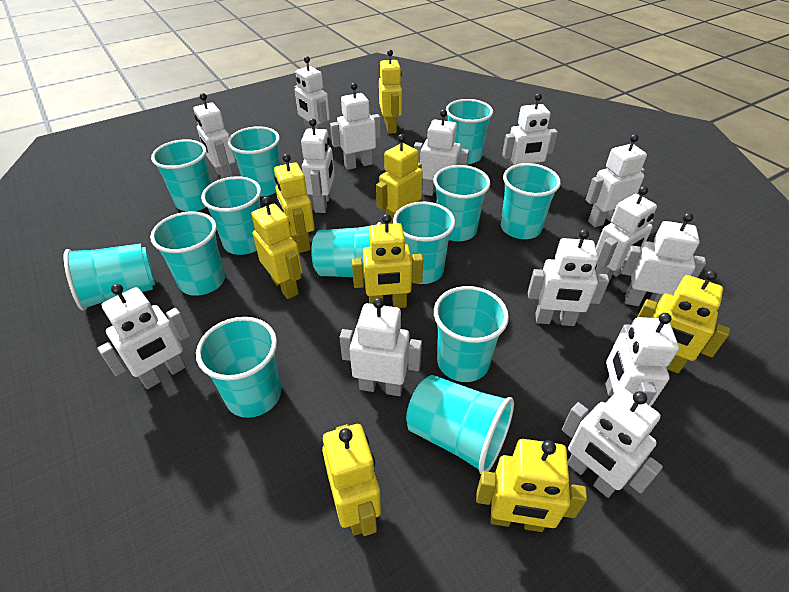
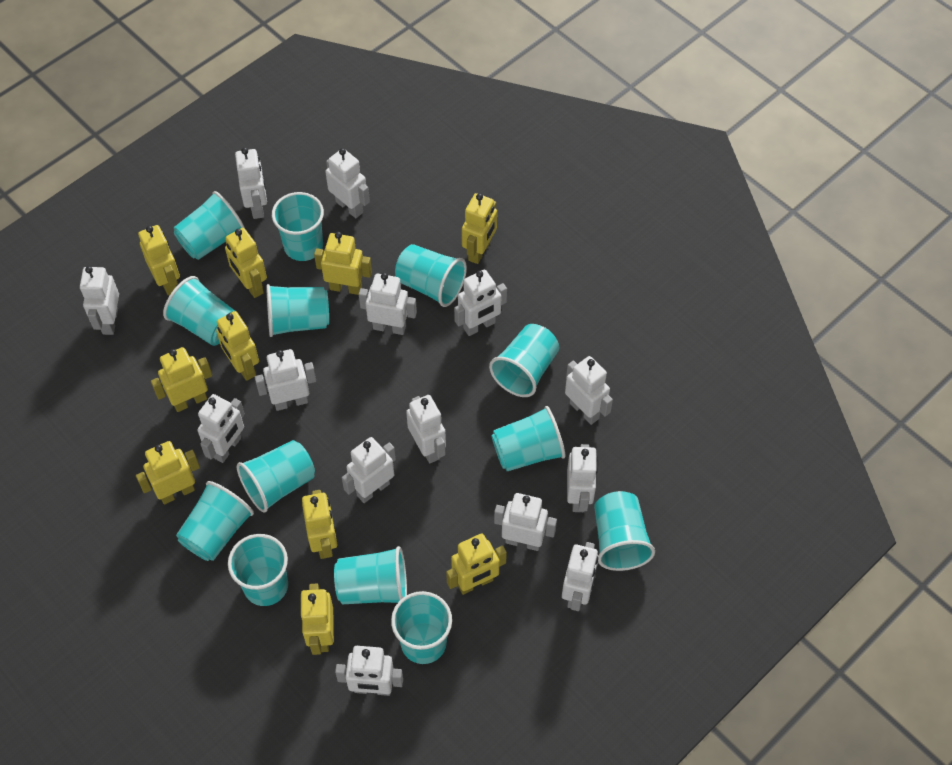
yellow robot: [251,197,302,299] [274,154,315,253] [322,424,381,536] [352,214,423,308] [376,134,423,224] [379,49,402,134] [476,439,587,532] [637,270,730,373] = 8 -> [136,441,200,505] [138,225,180,295] [151,347,212,412] [216,311,259,381] [225,228,267,298] [300,584,334,655] [302,490,337,559] [314,232,372,295] [446,534,507,595] [462,193,497,264] = 10

